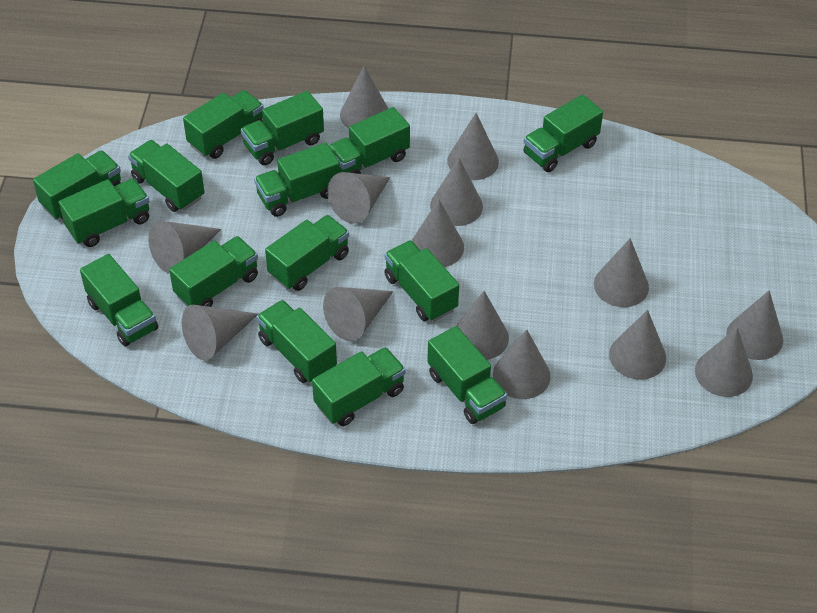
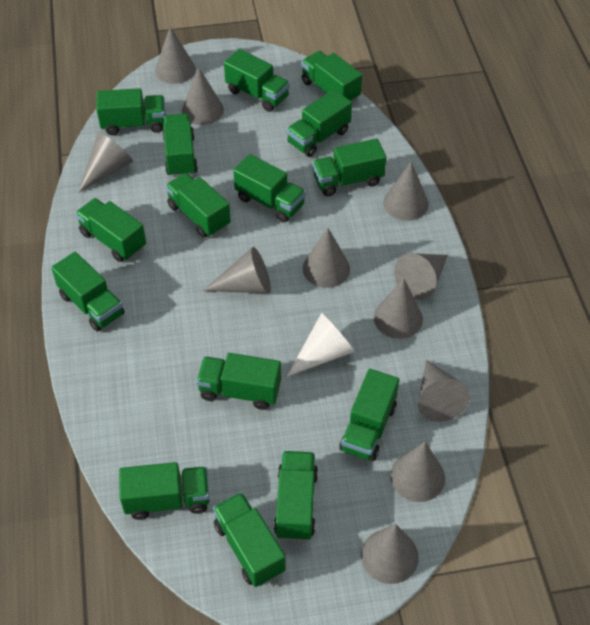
grey cone: [148,221,221,274] [182,305,258,361] [323,287,393,341] [327,172,390,224] [340,66,388,129] [412,199,464,267] [430,158,483,226] [447,113,499,180] [456,291,509,360] [493,329,551,399] [594,238,649,307] [609,310,666,380] [695,327,753,397] [726,290,783,360] = 14 -> [79,132,133,192] [155,27,196,84] [182,67,224,125] [203,247,271,293] [303,228,350,288] [361,524,419,584] [374,278,423,339] [383,161,429,221] [390,442,445,502] [394,253,448,300] [418,360,470,422] = 11
white cone: none = 0 -> [287,313,355,377] = 1

